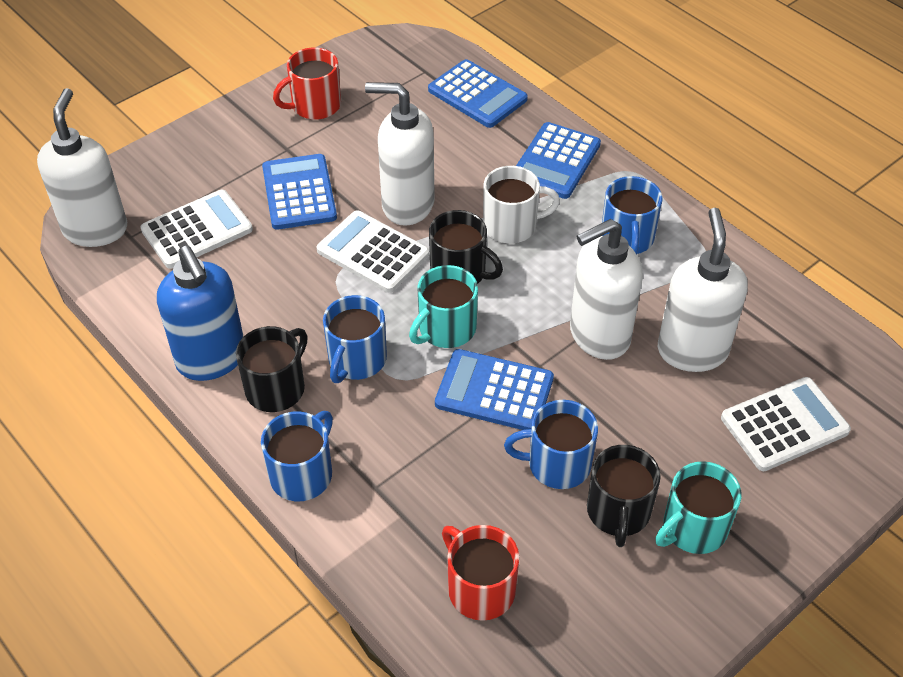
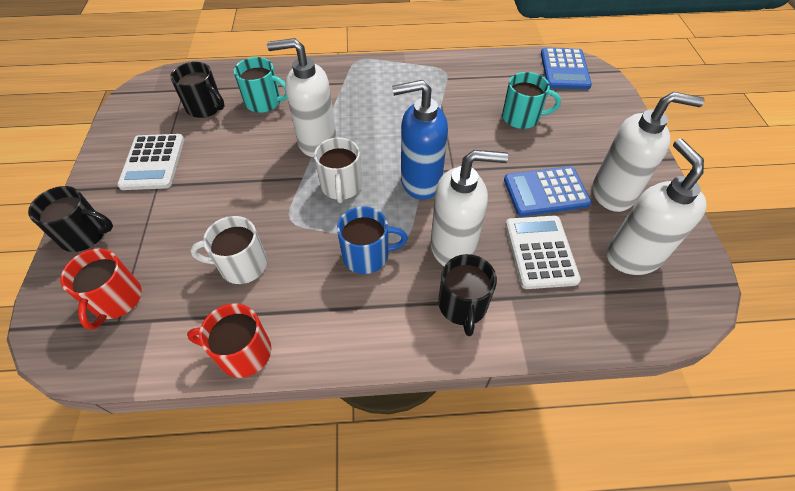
blue calculator: [262,154,337,230] [428,59,528,128] [435,349,554,430] [516,122,601,199] = 4 -> [504,166,591,216] [541,48,592,90] = 2
blue mug: [261,411,333,501] [323,295,387,383] [504,400,598,489] [602,176,662,254] = 4 -> [337,207,408,274] = 1
white calculator: [141,190,253,269] [317,210,429,293] [721,377,851,471] = 3 -> [117,134,184,190] [505,216,581,289] = 2
white mug: [483,166,560,243] = 1 -> [190,216,267,284] [314,138,362,203] = 2

